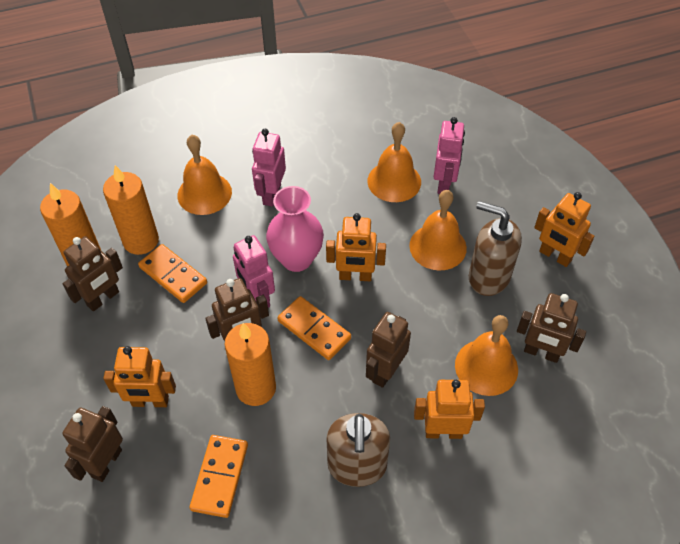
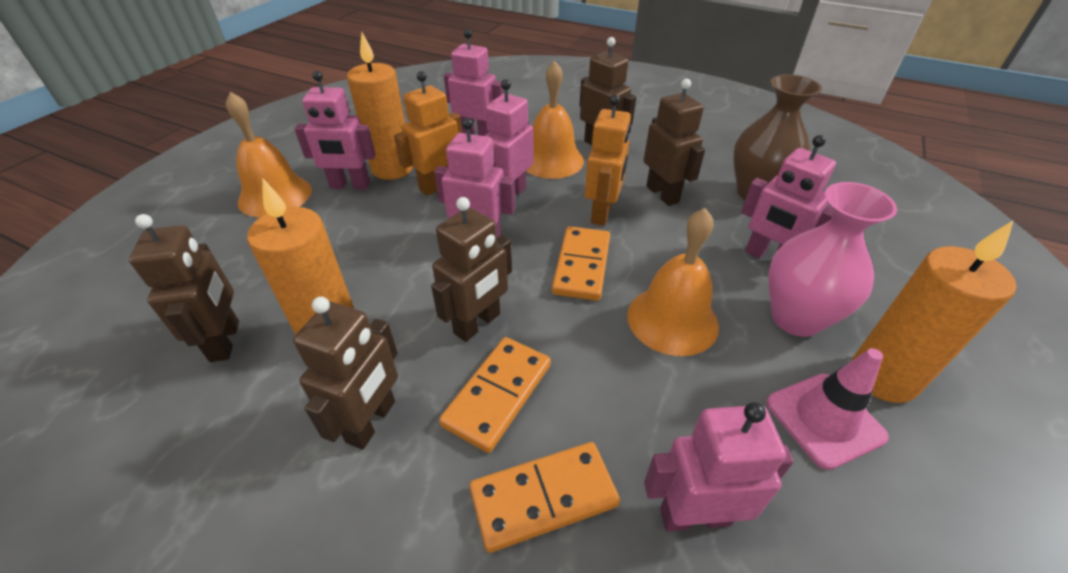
brown soap dispenser: [326,413,390,487] [469,201,522,296] = 2 -> none = 0
brown vase: none = 0 -> [733,74,822,200] = 1
orange bell: [177,135,232,215] [368,122,421,202] [409,190,467,271] [455,315,518,396] = 4 -> [226,92,312,217] [526,61,584,179] [627,208,719,356] = 3
orange robot: [103,346,176,407] [326,213,386,281] [414,380,485,439] [534,192,595,267] = 4 -> [394,71,462,196] [585,95,631,226] = 2
pink robot: [233,235,275,308] [252,129,286,206] [434,117,465,194] = 3 -> [294,71,376,190] [434,118,515,238] [444,29,504,136] [485,79,533,194] [644,402,794,532] [741,135,836,258] = 6
pink traffic cone: none = 0 -> [767,348,889,470] = 1

